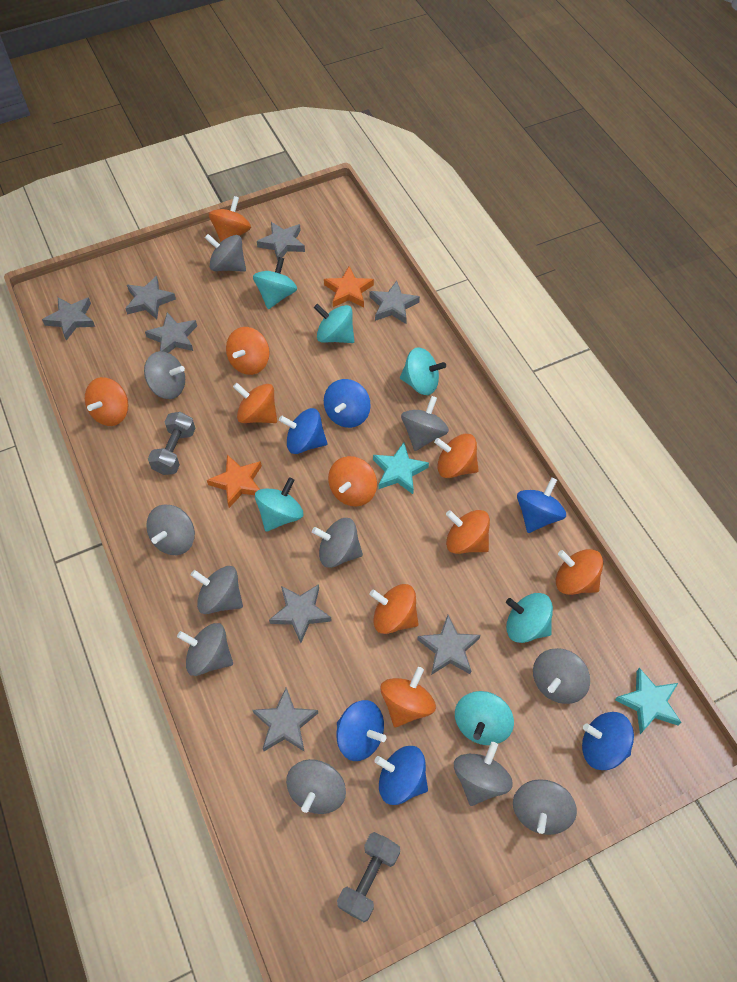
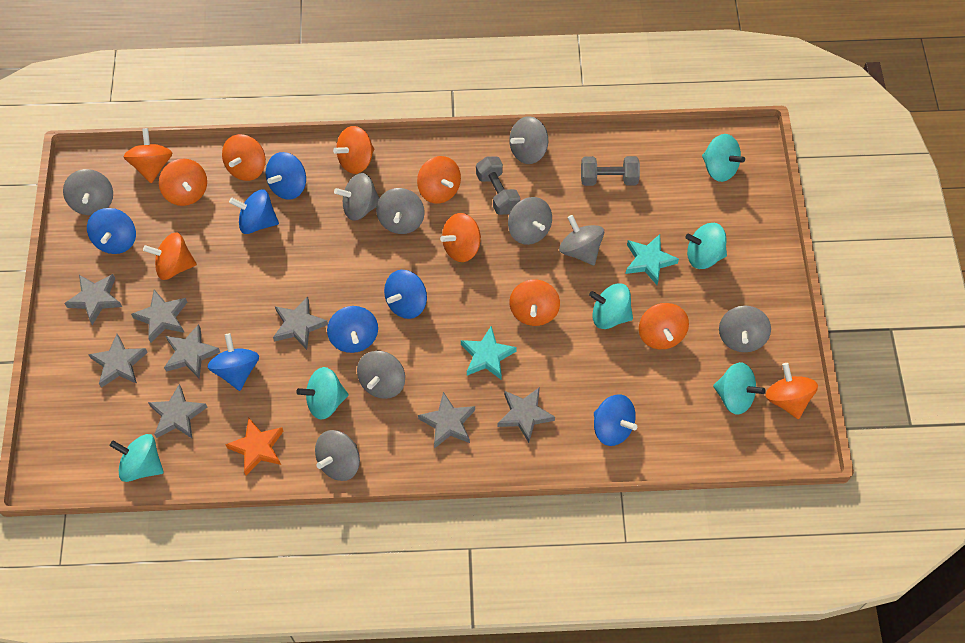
blue spinning top: [279,408,327,454] [324,379,371,428] [337,700,386,761] [374,746,428,805] [517,477,566,533] [582,712,634,770] = 6 -> [87,208,136,254] [208,333,259,391] [229,189,279,234] [266,152,306,200] [327,306,378,353] [384,270,427,319] [594,394,637,446] = 7
grey spinning top: [144,351,185,399] [146,505,195,555] [177,623,233,676] [191,566,243,614] [205,234,246,272] [286,759,346,814] [312,518,363,568] [401,396,449,451] [454,742,513,806] [513,779,577,835] [533,648,590,704] = 11 -> [63,169,113,215] [315,430,360,481] [334,173,380,221] [357,351,405,399] [376,188,425,234] [508,197,552,245] [509,116,548,164] [559,215,604,265] [719,306,771,352] = 9
orange star: [207,455,262,508] [324,266,374,307] = 2 -> [225,418,283,475] = 1

